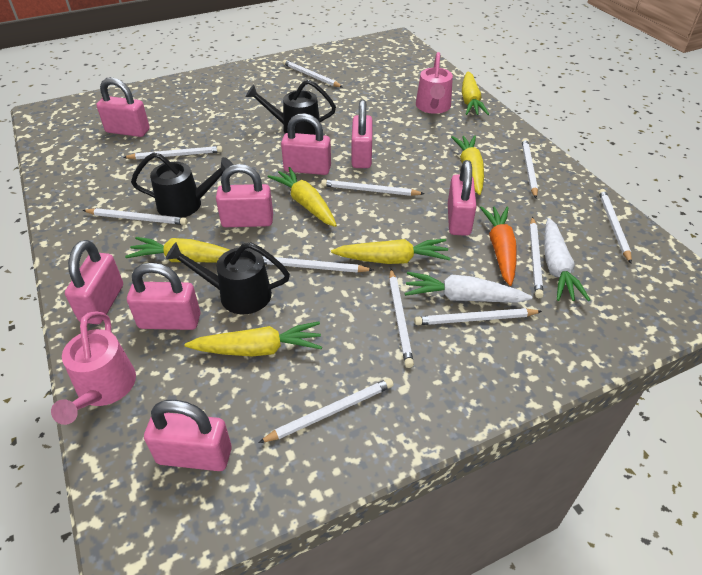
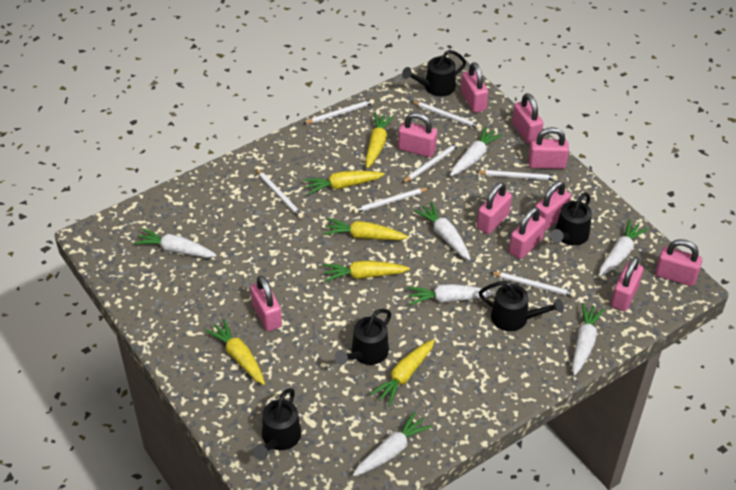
black watering can: [131,152,233,218] [165,242,290,314] [246,80,336,135] = 3 -> [253,388,301,460] [335,309,391,365] [402,50,466,97] [479,281,564,331] [550,192,592,245] = 5
orange carrot: [480,206,517,286] = 1 -> none = 0
pink padlock: [65,240,123,324] [96,77,150,137] [127,263,200,330] [144,400,232,471] [216,164,273,227] [281,113,331,175] [352,100,372,168] [448,160,477,236] = 8 -> [250,276,282,331] [398,112,437,157] [461,62,488,113] [477,182,512,234] [509,207,546,259] [512,93,543,144] [528,127,569,169] [535,181,571,231] [611,257,643,311] [655,239,702,286] = 10
pink watering can: [51,311,136,425] [416,52,453,114] = 2 -> none = 0
white carrot: [404,272,532,302] [544,218,590,301] = 2 -> [134,228,217,258] [353,411,432,476] [407,284,496,305] [414,202,471,260] [450,127,503,176] [572,303,605,375] [599,219,649,277] = 7
white pencil: [82,208,187,225] [123,146,223,160] [258,378,394,443] [263,256,373,273] [283,60,343,87] [321,179,424,196] [389,269,414,368] [414,308,542,325] [522,138,538,198] [529,217,544,298] [599,189,632,263] = 11 -> [256,169,304,219] [303,99,374,124] [353,188,429,213] [402,142,460,183] [411,101,481,129] [477,170,557,180] [490,272,576,297] = 7

